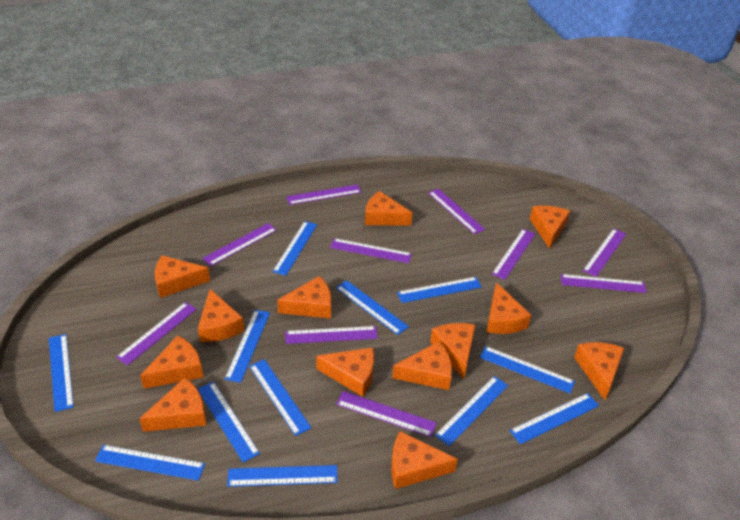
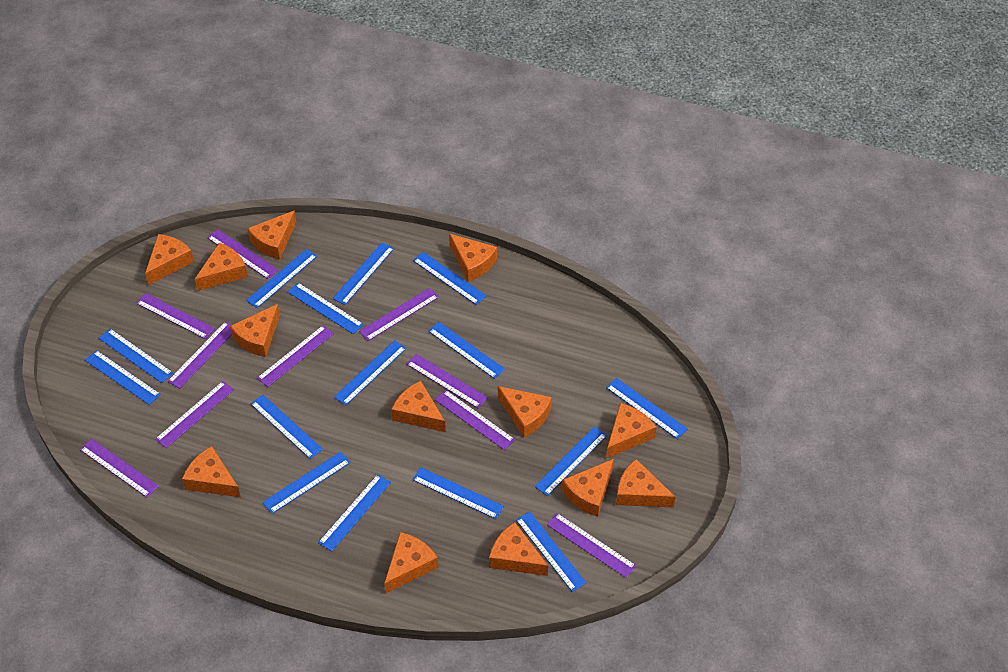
blue ruler: [49,334,74,412] [95,445,205,481] [198,381,260,463] [225,310,270,383] [227,465,338,487] [249,359,311,436] [272,221,317,276] [336,280,409,335] [397,277,482,303] [435,376,508,446] [480,346,575,394] [509,393,599,444] = 12 -> [85,350,161,405] [99,328,173,383] [246,249,317,308] [251,395,323,459] [262,452,350,514] [288,283,364,334] [318,474,391,551] [333,242,394,305] [334,340,406,405] [412,467,504,519] [413,252,486,305] [428,322,505,379] [516,512,586,592] [535,426,607,496] [606,378,688,439] = 15

